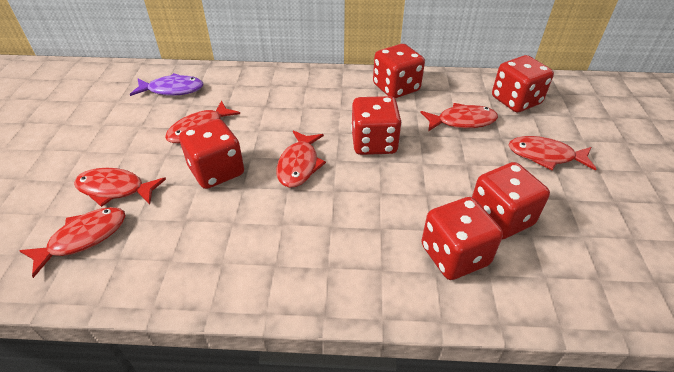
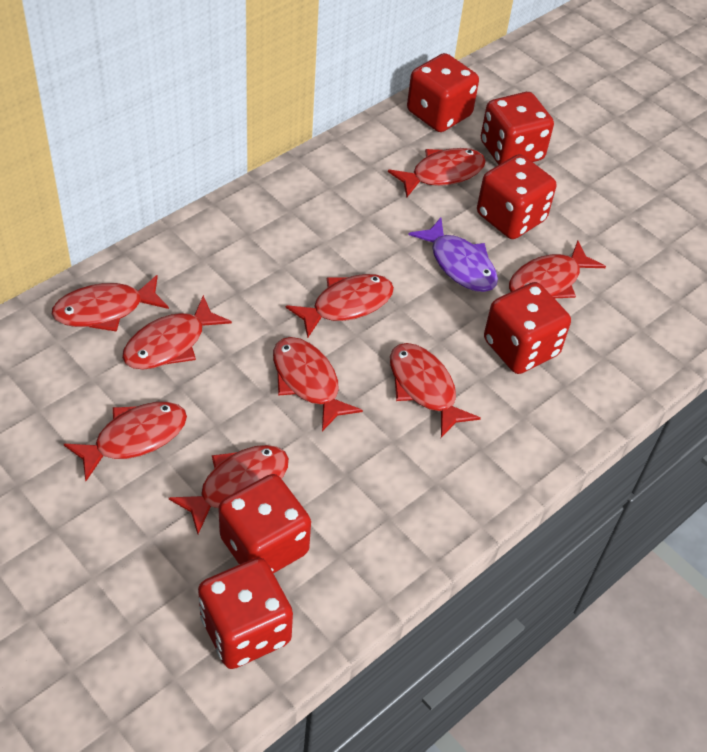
red fish: [19,207,126,278] [74,168,166,207] [165,100,240,143] [276,130,326,188] [420,103,498,131] [508,136,596,171] = 6 -> [52,275,169,332] [64,402,187,481] [122,295,232,370] [169,445,289,534] [273,337,363,431] [286,274,394,338] [388,148,486,197] [390,343,481,438] [509,241,606,298] = 9

